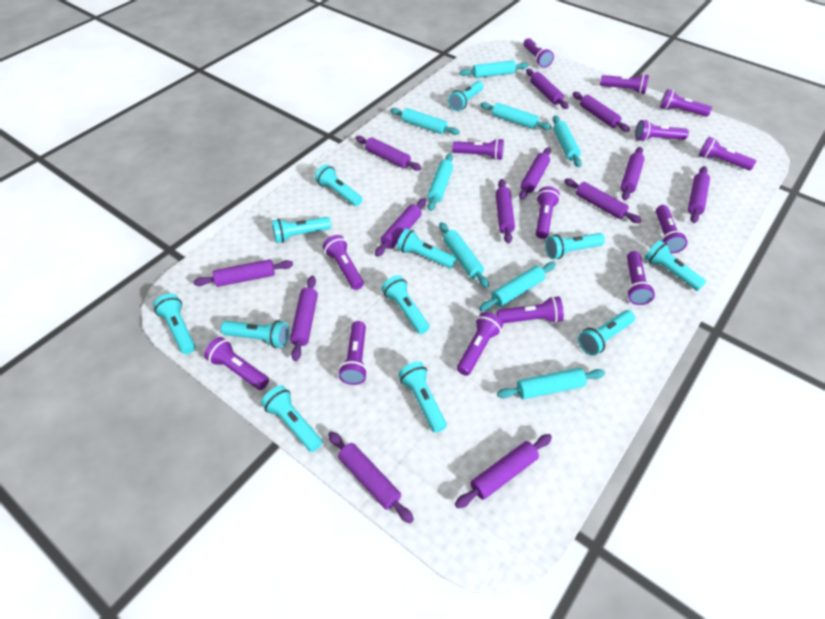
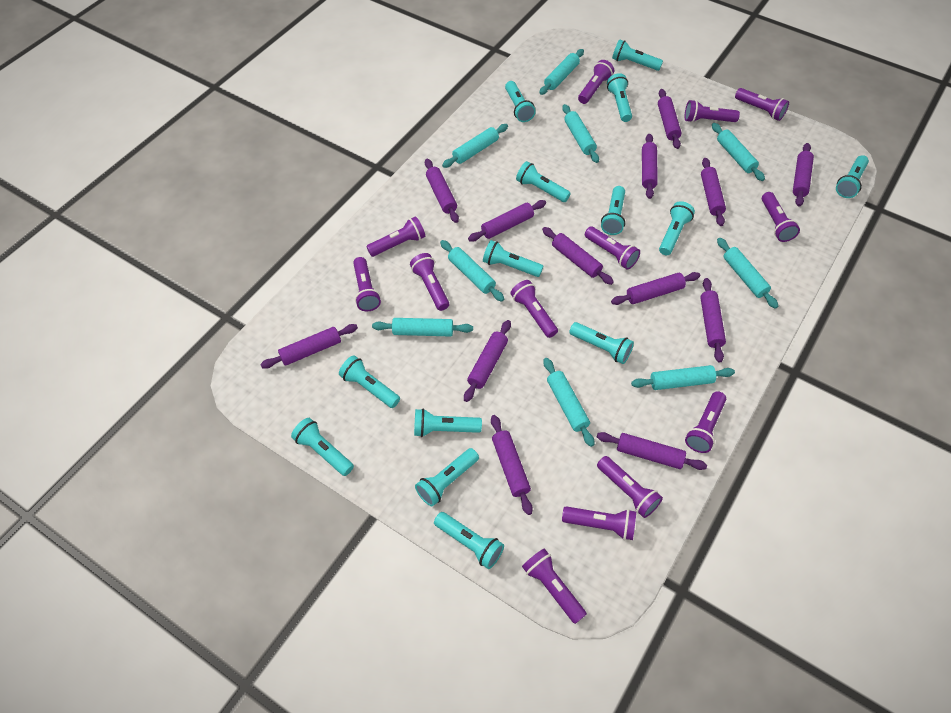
purple flashlight: [204,337,269,390] [323,235,364,290] [338,321,368,385] [452,138,504,160] [457,312,503,376] [496,296,564,323] [524,38,554,68] [536,186,560,239] [600,74,649,94] [627,251,655,305] [635,120,689,141] [656,205,688,253] [660,89,712,117] [699,137,756,170] = 14 -> [353,257,381,311] [366,216,425,257] [410,253,449,311] [510,280,558,338] [522,548,587,624] [562,506,636,540] [578,60,614,104] [585,227,640,270] [597,456,663,518] [685,100,740,123] [685,391,726,453] [735,88,789,121] [762,192,800,242] = 13
turquoise flashlight: [153,294,195,354] [221,320,289,348] [261,385,322,452] [272,217,331,243] [315,164,362,206] [382,275,429,334] [397,228,456,268] [398,362,447,433] [448,81,484,111] [545,233,605,259] [578,310,635,356] [645,240,706,291] = 12 -> [291,418,354,476] [339,355,400,408] [414,409,482,437] [415,448,479,507] [434,512,504,569] [483,240,543,277] [505,81,536,122] [516,161,571,202] [569,322,634,364] [601,186,625,235] [607,73,632,122] [612,39,663,71] [659,201,695,255] [836,155,869,198] = 14
turquoise rolling pin: [390,108,460,135] [427,153,453,211] [439,222,489,288] [460,60,528,78] [479,262,556,311] [480,102,552,130] [497,368,605,399] [553,116,582,167] = 8 -> [372,318,473,337] [440,240,504,302] [442,124,508,168] [539,49,584,95] [544,358,594,447] [562,104,599,163] [631,365,735,390] [712,123,765,181] [717,238,778,309] = 9

